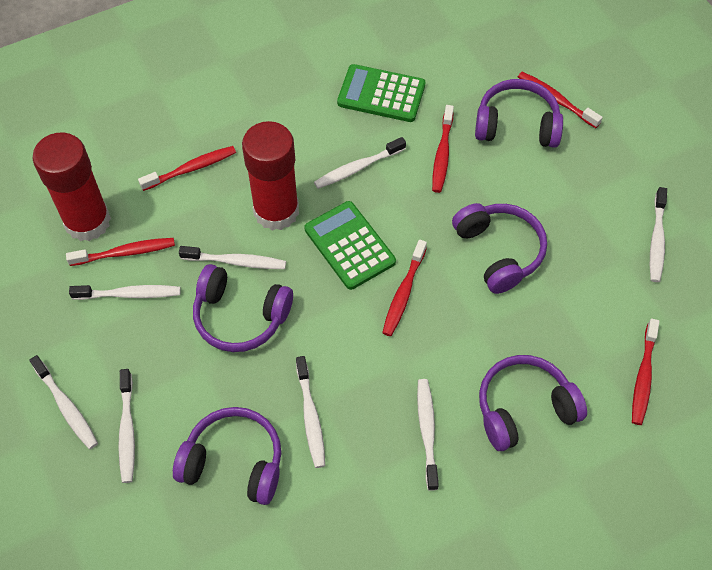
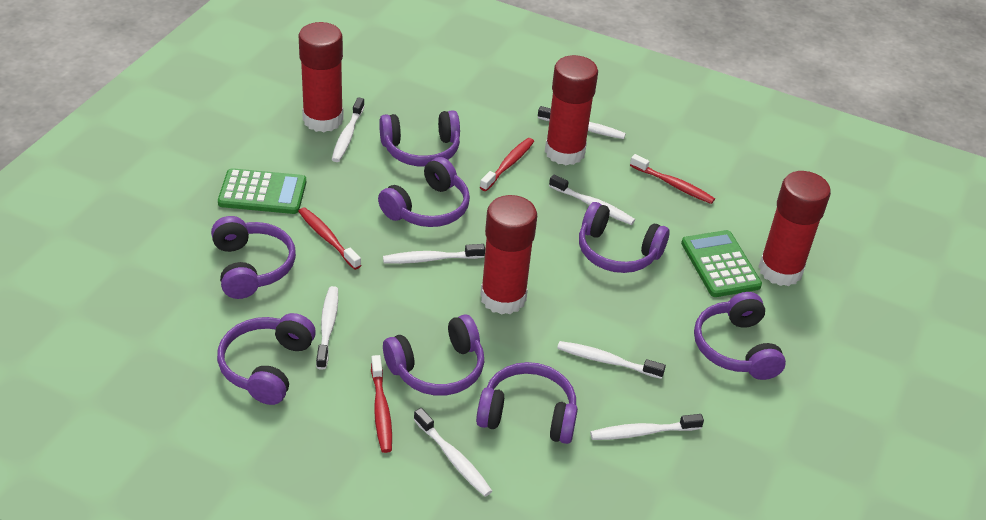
purple headphones: [173,407,281,505] [193,264,293,352] [452,203,547,294] [475,79,563,148] [479,355,587,451] = 5 -> [211,216,296,299] [217,313,316,405] [378,157,470,227] [379,110,460,167] [383,314,484,396] [476,362,578,444] [579,202,670,273] [694,292,786,380] = 8
red glue stick: [32,132,111,241] [242,121,299,231] = 2 -> [299,22,344,132] [480,195,537,315] [545,55,598,165] [758,171,831,286] = 4
red toothbrush: [66,238,175,266] [138,146,236,191] [382,240,427,336] [432,105,454,193] [518,71,603,128] [632,319,660,425] = 6 -> [298,207,361,270] [371,355,392,453] [480,138,534,191] [630,154,715,204] = 4

